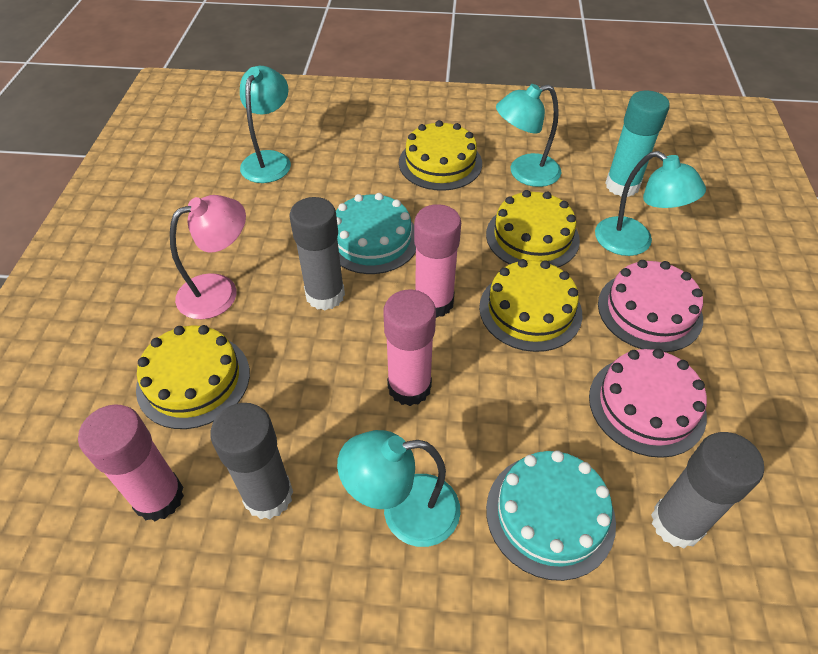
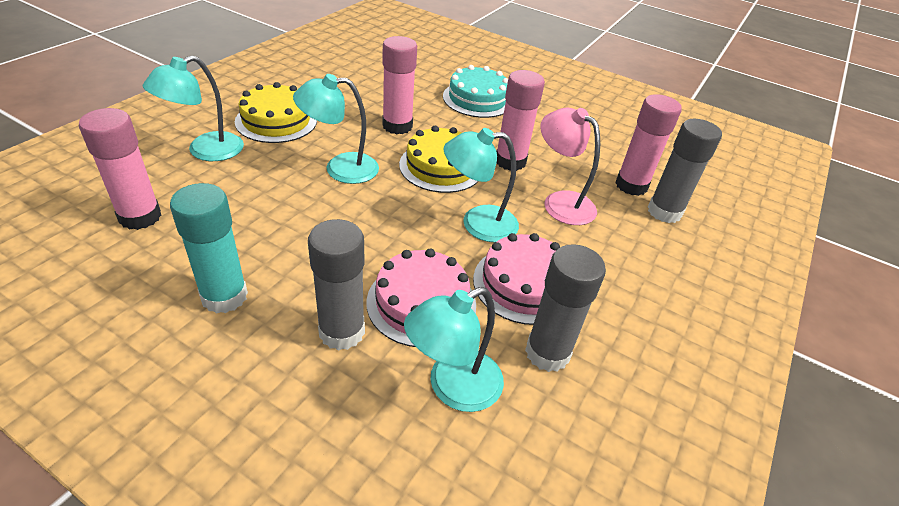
pink glue stick: [78,404,184,521] [383,290,436,406] [414,204,461,318] = 3 -> [79,108,161,230] [382,36,417,134] [496,70,545,171] [615,94,682,196] = 4
turquoise cake: [336,193,416,274] [486,451,616,581] = 2 -> [443,65,508,118] = 1
yellow cake: [136,325,250,429] [399,120,482,191] [479,259,582,352] [486,190,580,267] = 4 -> [235,82,317,143] [399,126,479,193] = 2

